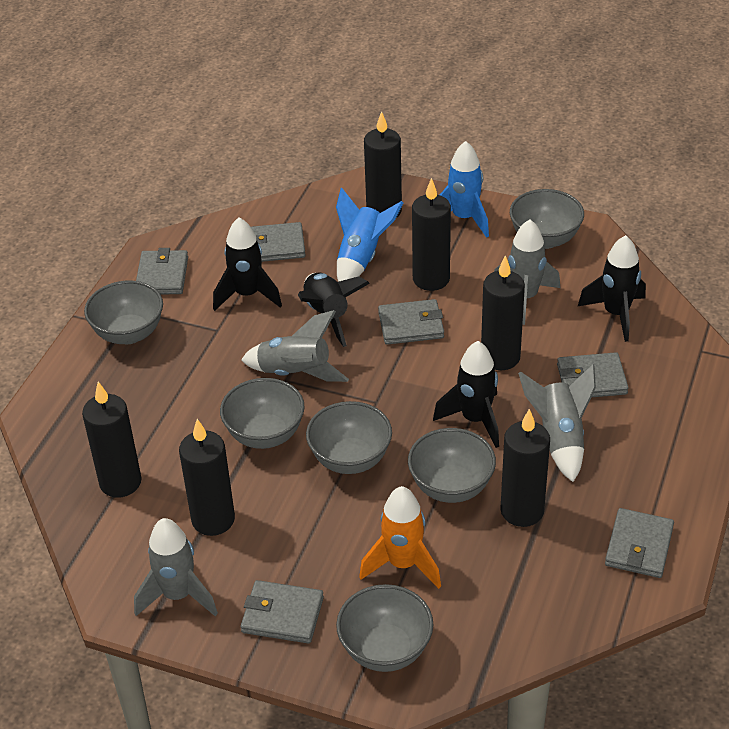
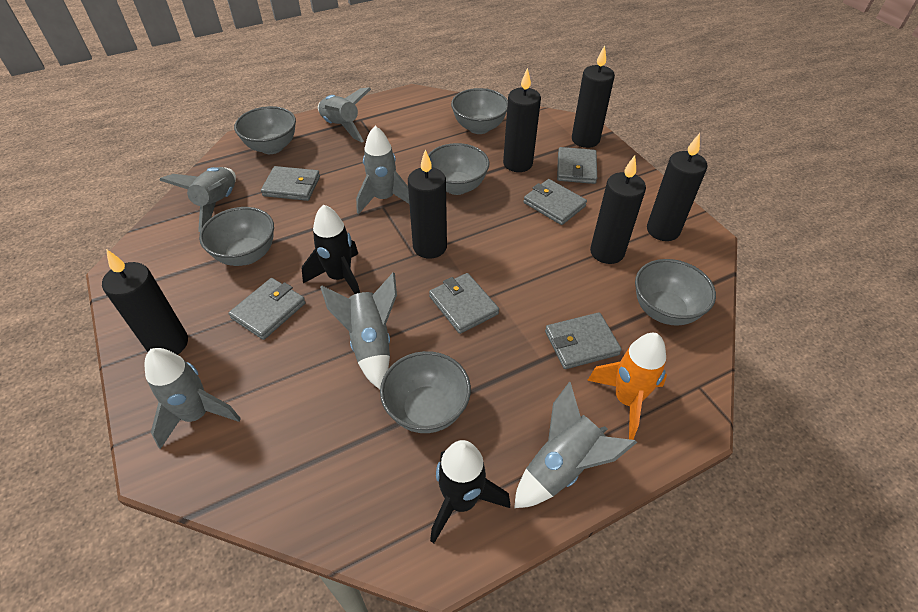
black rocket: [213,217,282,311] [298,272,370,347] [433,341,499,448] [578,235,646,342] = 4 -> [302,204,360,294] [430,440,510,543] = 2
blue rocket: [336,188,403,282] [440,141,489,238] = 2 -> none = 0
grey rocket: [134,518,218,616] [241,310,349,382] [494,219,560,325] [518,364,596,482] = 4 -> [145,348,241,449] [159,167,236,232] [318,87,371,142] [320,272,397,389] [356,126,409,215] [514,382,637,508] = 6

